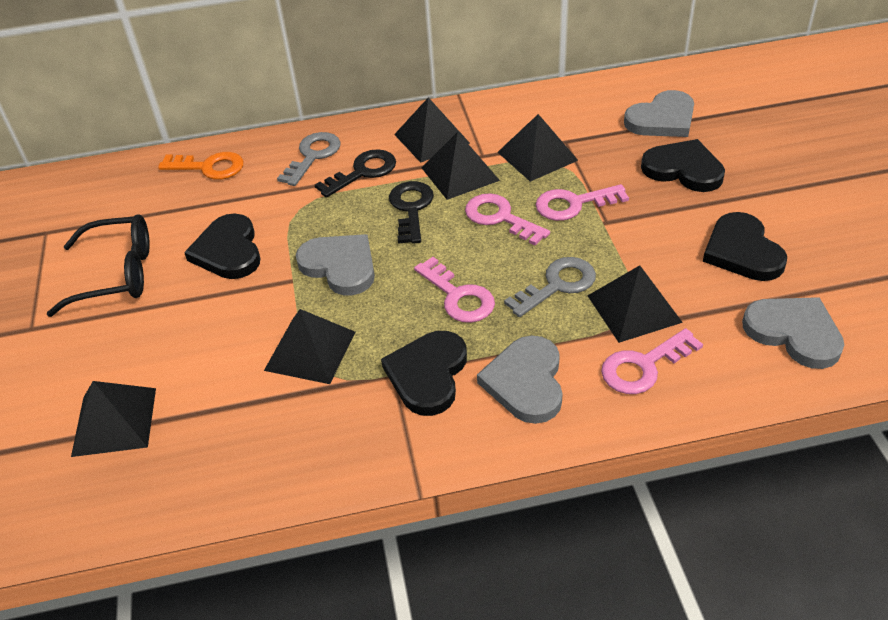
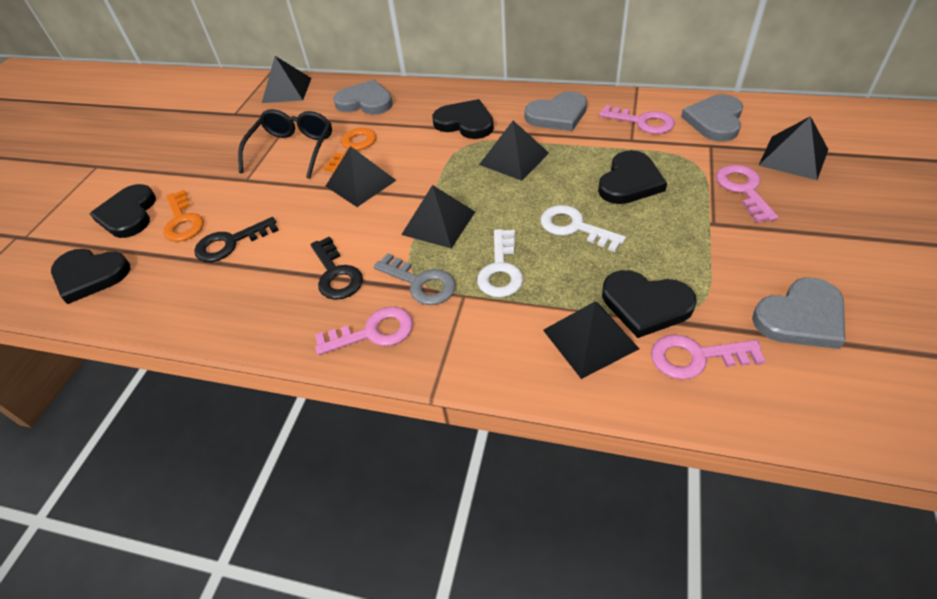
black heart: [184,213,260,279] [381,331,467,416] [641,139,725,192] [703,212,787,281] = 4 -> [51,249,130,304] [90,184,156,238] [432,99,494,139] [598,150,667,204] [602,270,697,338] = 5
grey key: [277,132,341,186] [504,257,596,317] = 2 -> [374,253,456,305] = 1
orange key: [158,152,244,180] = 1 -> [163,190,204,242] [323,128,376,173] = 2
white key: none = 0 -> [477,229,523,298] [540,205,626,252] = 2

